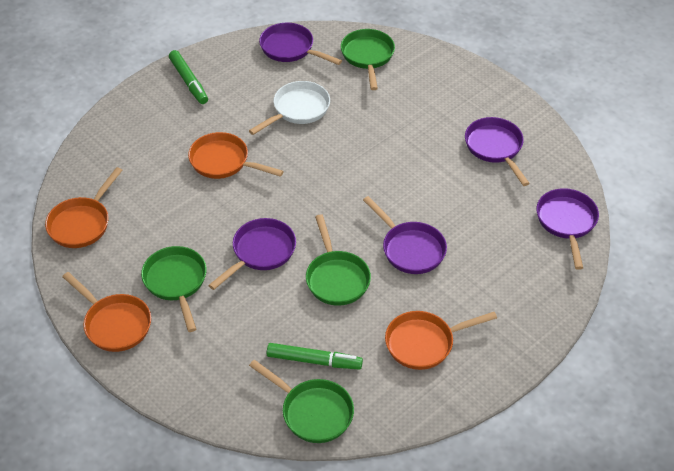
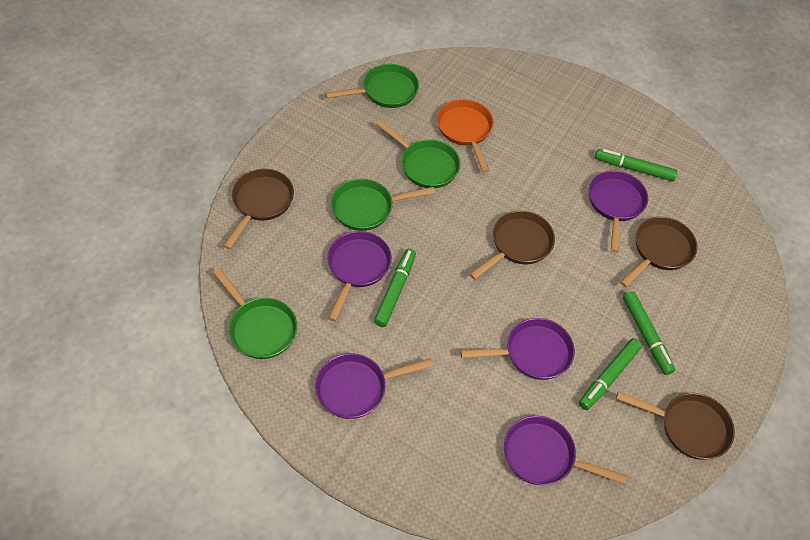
brown pan: none = 0 -> [224,169,294,249] [470,211,555,280] [616,391,735,460] [620,217,698,287] = 4
green marker: [169,50,208,104] [267,343,363,370] = 2 -> [374,249,416,327] [579,338,642,410] [595,149,678,181] [623,291,675,375] = 4
orange pan: [45,167,123,248] [62,272,151,352] [188,132,284,179] [385,311,497,370] = 4 -> [437,99,494,173] = 1
white pan: [249,81,330,135] = 1 -> none = 0

